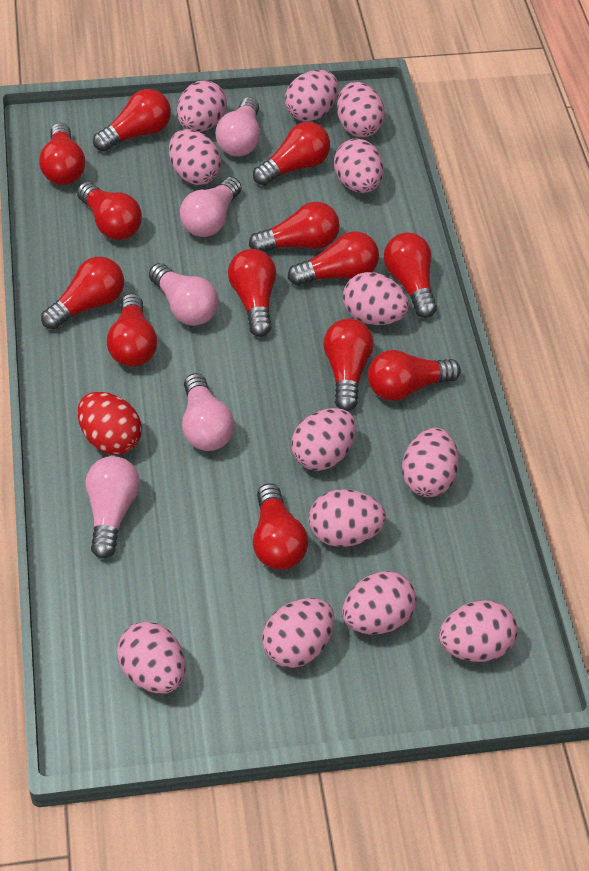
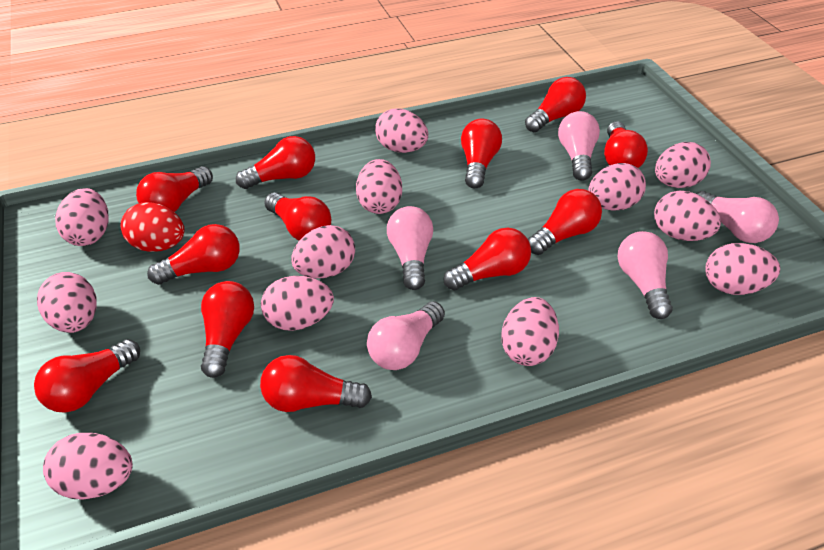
pink egg: [117,622,186,694] [169,129,221,185] [177,81,227,132] [262,598,335,668] [285,70,338,122] [291,408,356,471] [309,489,386,547] [334,139,383,193] [337,82,385,137] [342,571,417,634] [343,272,409,325] [402,428,459,497] [439,600,517,662] = 13 -> [37,272,97,333] [43,433,133,499] [55,188,108,246] [261,276,334,331] [291,225,355,278] [356,159,402,214] [375,109,428,153] [501,297,559,366] [588,163,646,211] [654,191,721,241] [655,142,711,188] [705,243,780,295] = 12
red light bulb: [39,123,85,185] [41,257,124,330] [77,182,142,240] [93,89,171,152] [107,293,157,367] [228,249,276,337] [249,202,340,252] [253,122,330,186] [253,483,308,570] [288,232,379,286] [323,319,374,411] [368,350,461,401] [384,233,437,318] = 13 -> [34,339,140,413] [136,166,213,212] [147,224,240,285] [201,281,254,378] [236,136,315,189] [260,355,372,412] [264,193,331,241] [444,227,531,290] [461,119,502,188] [525,77,586,132] [528,189,602,255] [604,121,648,168] = 12

